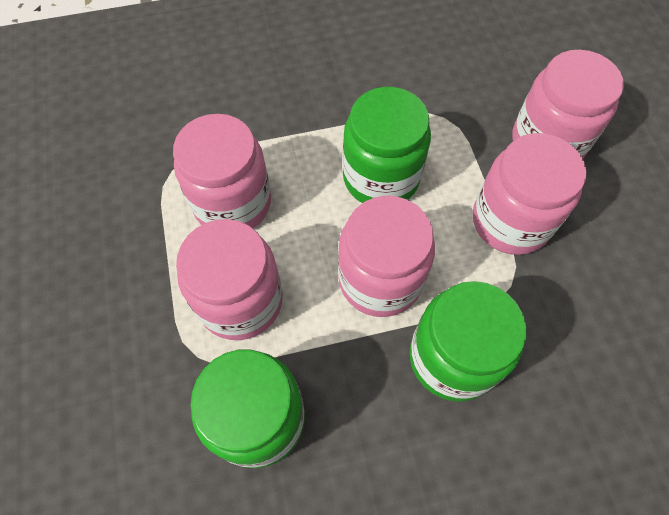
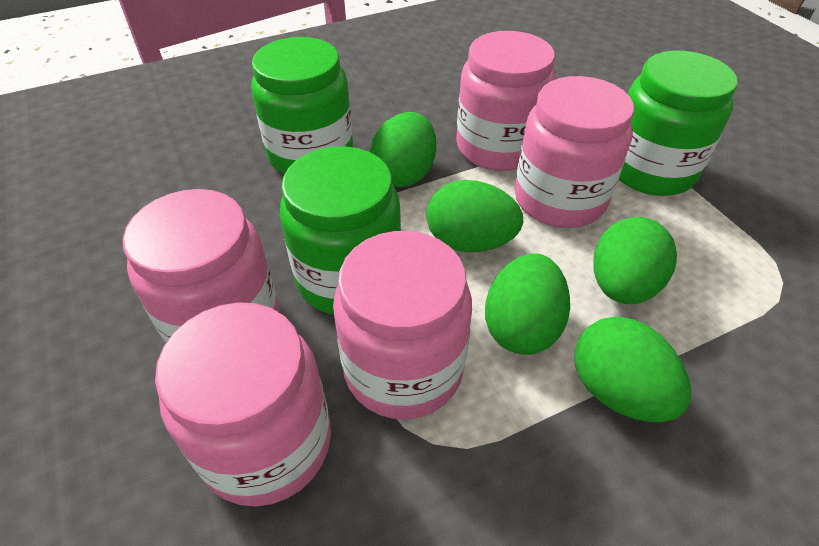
green egg: none = 0 -> [370,112,436,187] [427,180,523,253] [485,253,570,355] [575,316,691,422] [593,217,677,304] = 5

